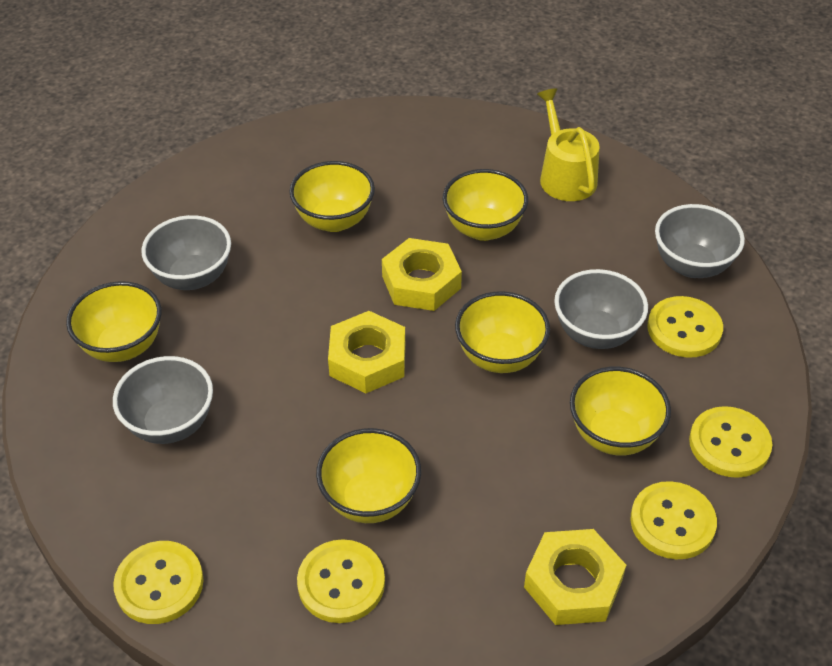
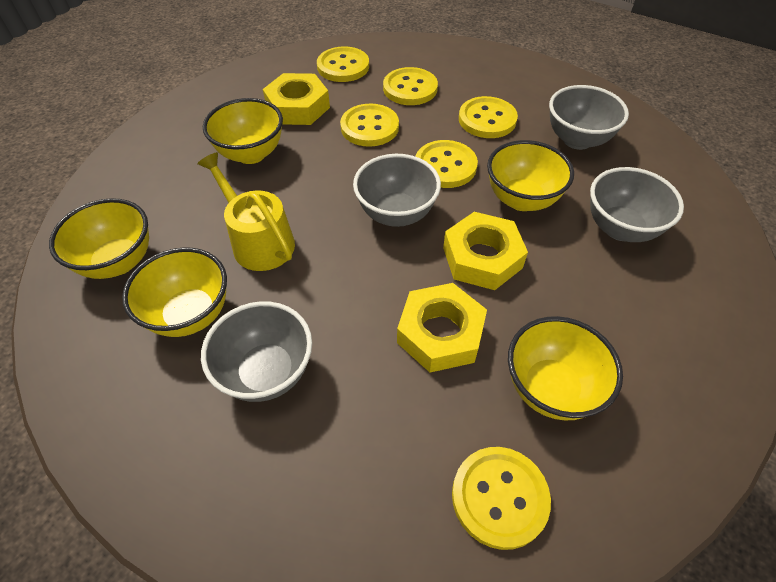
yellow bowl: [66,281,161,362] [289,161,375,232] [316,428,421,523] [443,169,528,241] [455,291,550,373] [570,367,671,455] = 6 -> [49,198,149,279] [122,247,227,337] [203,98,283,164] [487,140,574,211] [508,316,623,420] = 5
yellow button: [113,541,203,624] [297,539,385,623] [630,481,717,559] [647,296,723,358] [689,406,772,478] = 5 -> [317,46,369,82] [340,104,399,147] [383,67,438,105] [415,140,478,188] [452,447,551,550] [459,96,518,138] = 6

